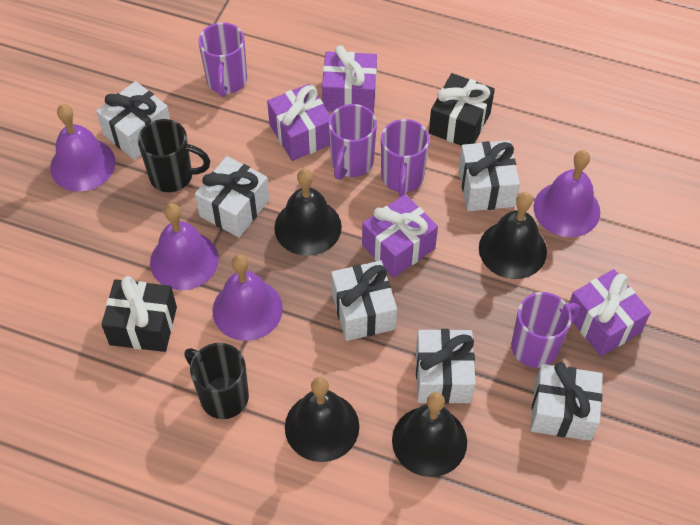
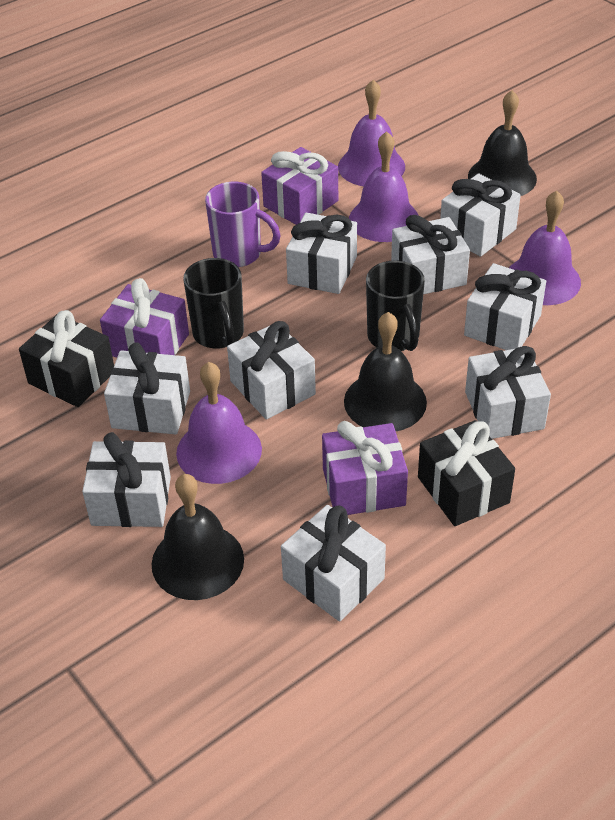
black bell: [274,169,342,256] [285,377,359,462] [392,392,467,477] [479,192,547,279] = 4 -> [152,474,244,600] [344,312,427,431] [468,90,537,196] = 3
purple gift: [267,84,330,161] [322,45,377,113] [362,194,438,278] [569,269,651,356] = 4 -> [100,278,189,358] [261,147,338,225] [322,421,408,515] = 3
purple mug: [198,22,247,97] [328,104,377,180] [381,119,430,197] [511,292,580,368] = 4 -> [205,182,281,267] = 1
white gift: [96,81,170,160] [195,156,269,237] [331,261,397,341] [416,329,476,404] [459,140,520,211] [531,362,603,441] = 6 -> [82,432,171,527] [104,342,190,435] [227,321,316,419] [281,505,386,621] [286,213,357,294] [391,215,470,294] [440,173,521,257] [464,263,546,350] [465,346,551,439] = 9

